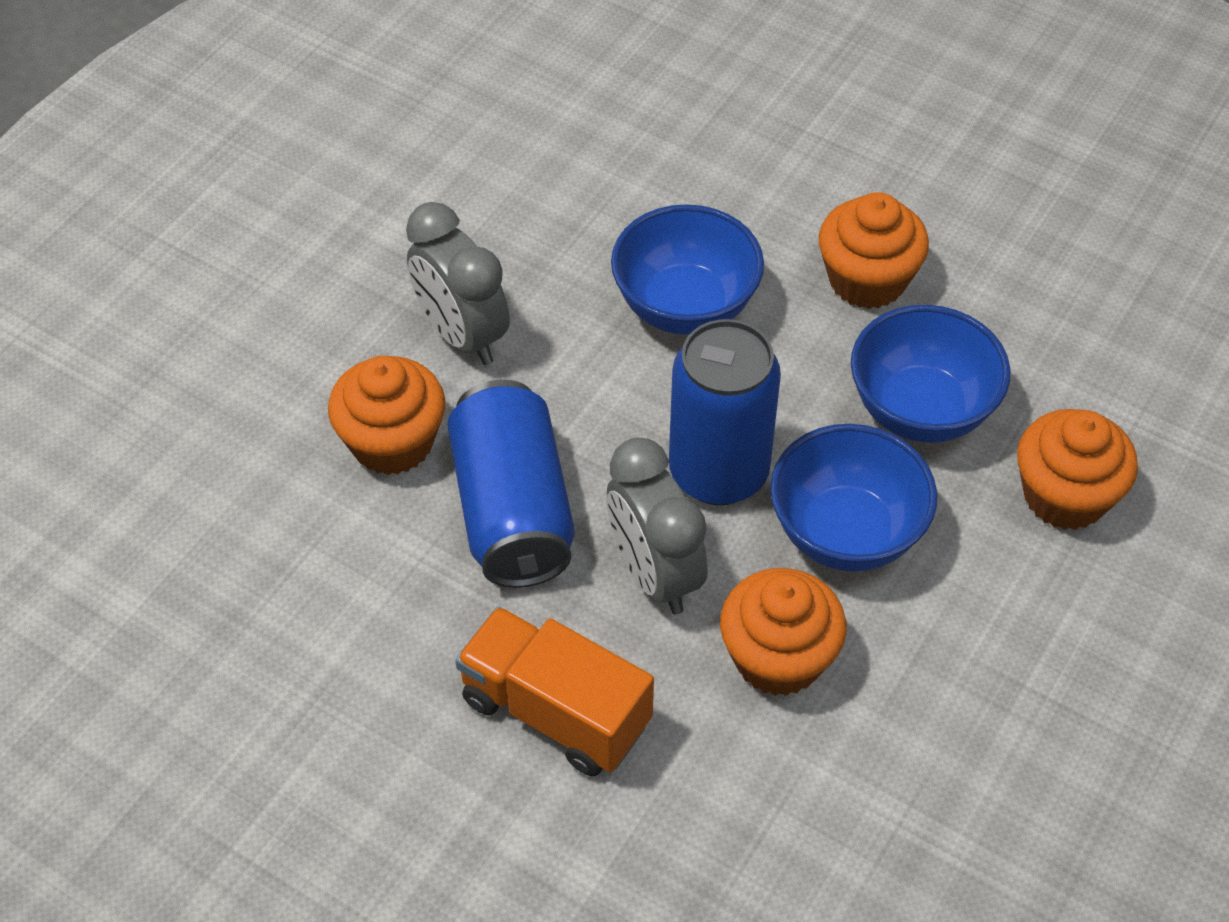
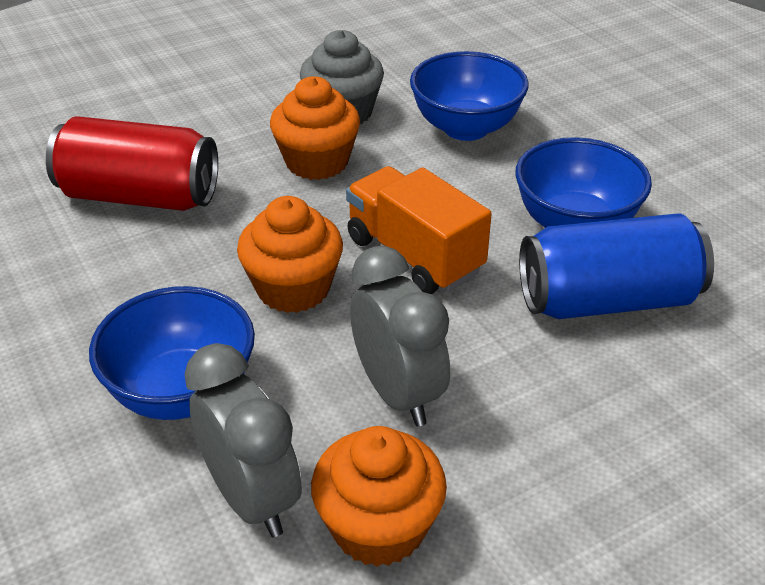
blue can: [447,380,575,588] [669,319,781,505] = 2 -> [519,213,714,319] = 1
grey cupcake: none = 0 -> [300,30,384,124] = 1
orange cupcake: [328,356,445,475] [720,568,847,696] [819,192,929,309] [1017,409,1138,530] = 4 -> [237,196,343,313] [270,76,360,180] [311,426,447,567] = 3
red can: none = 0 -> [46,116,218,211] = 1

